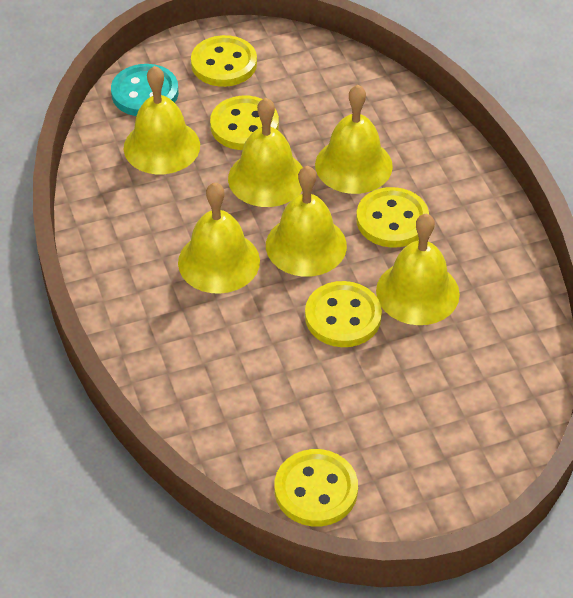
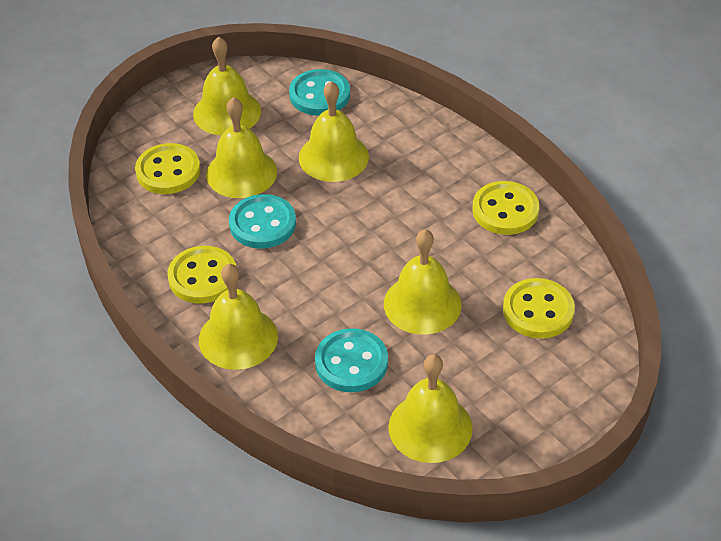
turquoise button: [111,64,179,116] = 1 -> [229,194,296,249] [289,69,350,116] [315,328,388,392] = 3
yellow button: [191,35,257,87] [210,96,279,150] [275,449,358,527] [305,281,382,347] [356,187,429,247] = 5 -> [135,143,200,194] [167,246,236,304] [472,181,539,235] [503,278,575,339] = 4

